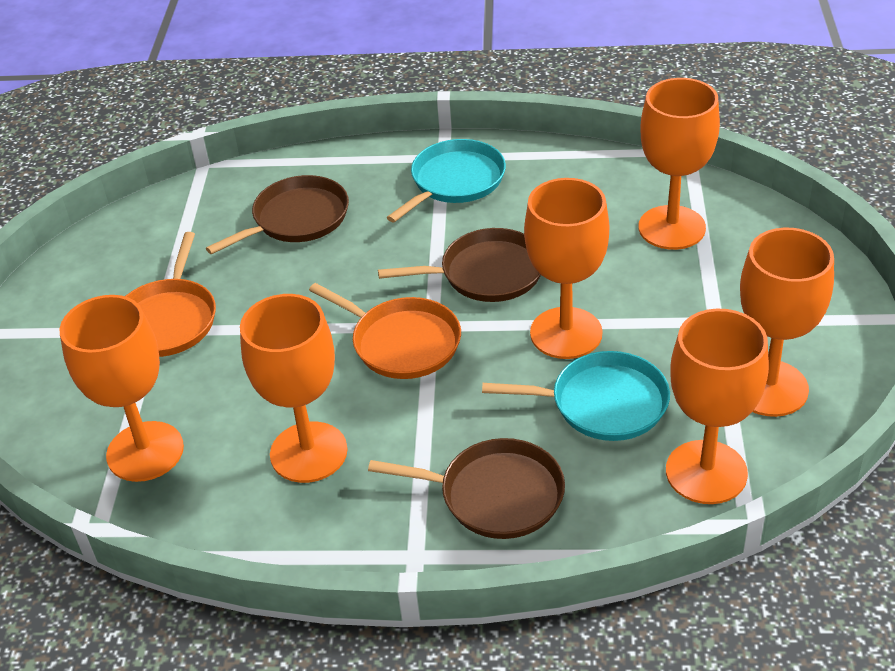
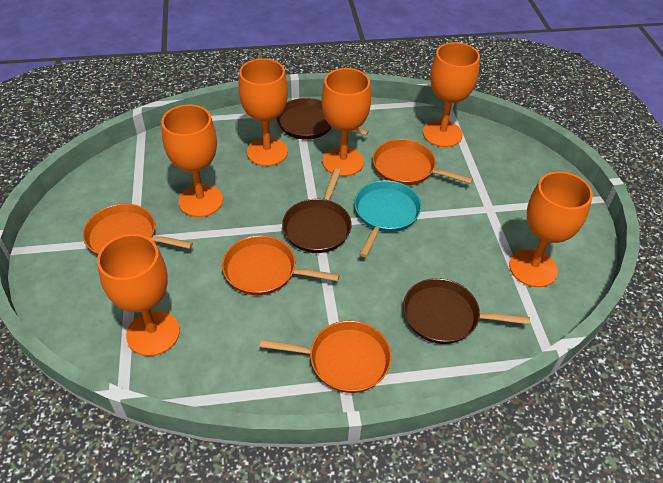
orange pan: [125,232,216,357] [309,283,461,379] = 2 -> [83,204,193,255] [222,236,339,295] [260,321,392,393] [373,139,473,186] = 4
turquoise pan: [387,139,506,223] [482,351,670,441] = 2 -> [354,180,422,257] = 1

